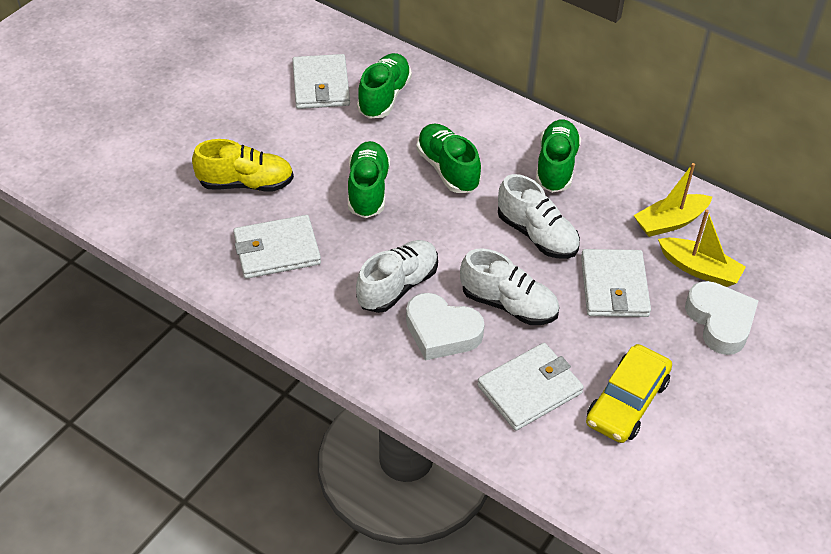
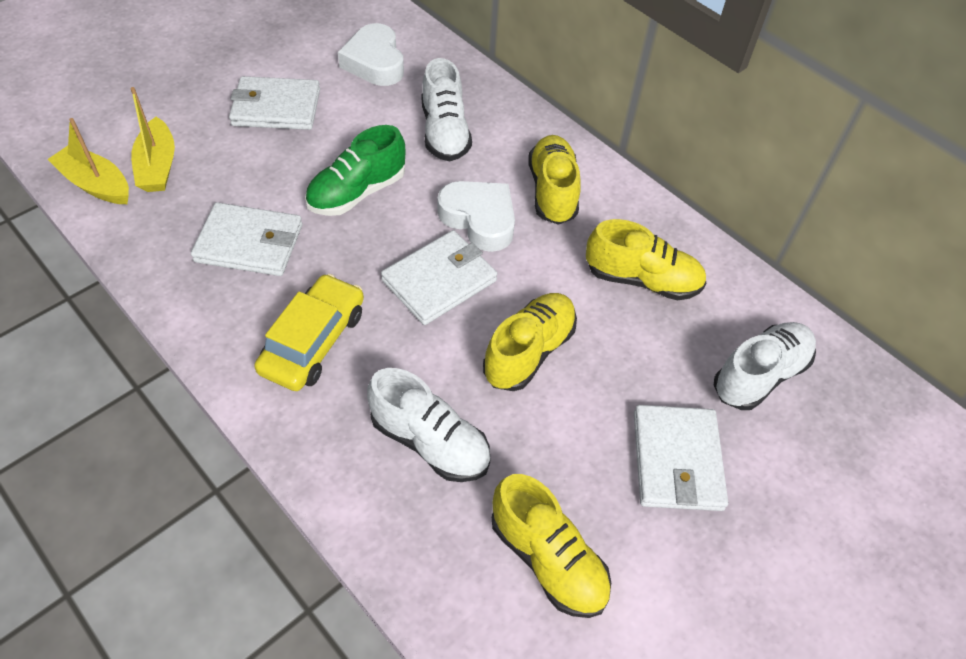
green shoe: [348,141,390,218] [357,53,412,119] [416,123,481,193] [536,119,581,193] = 4 -> [305,125,405,216] = 1
yellow shoe: [192,139,294,191] = 1 -> [483,293,577,391] [492,474,611,618] [528,135,581,225] [586,219,706,300] = 4

